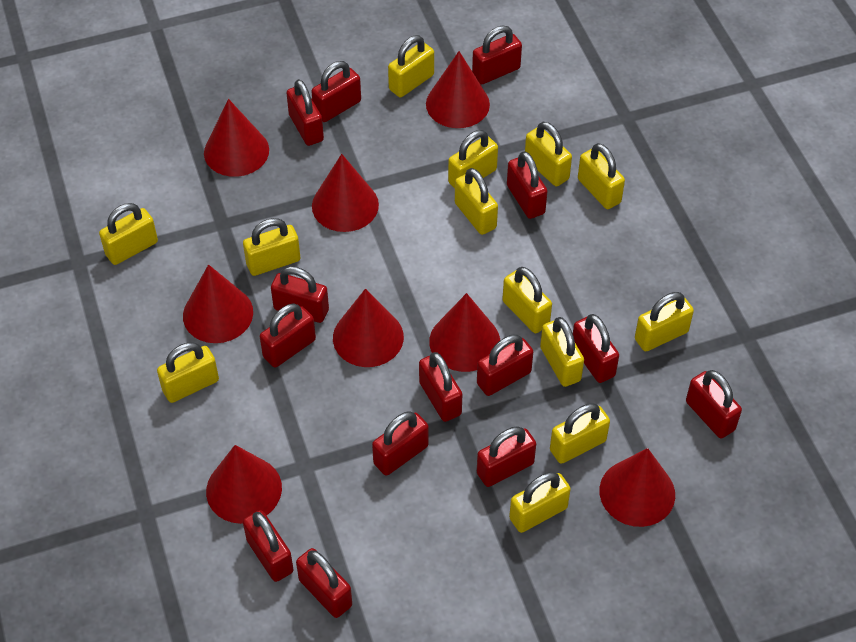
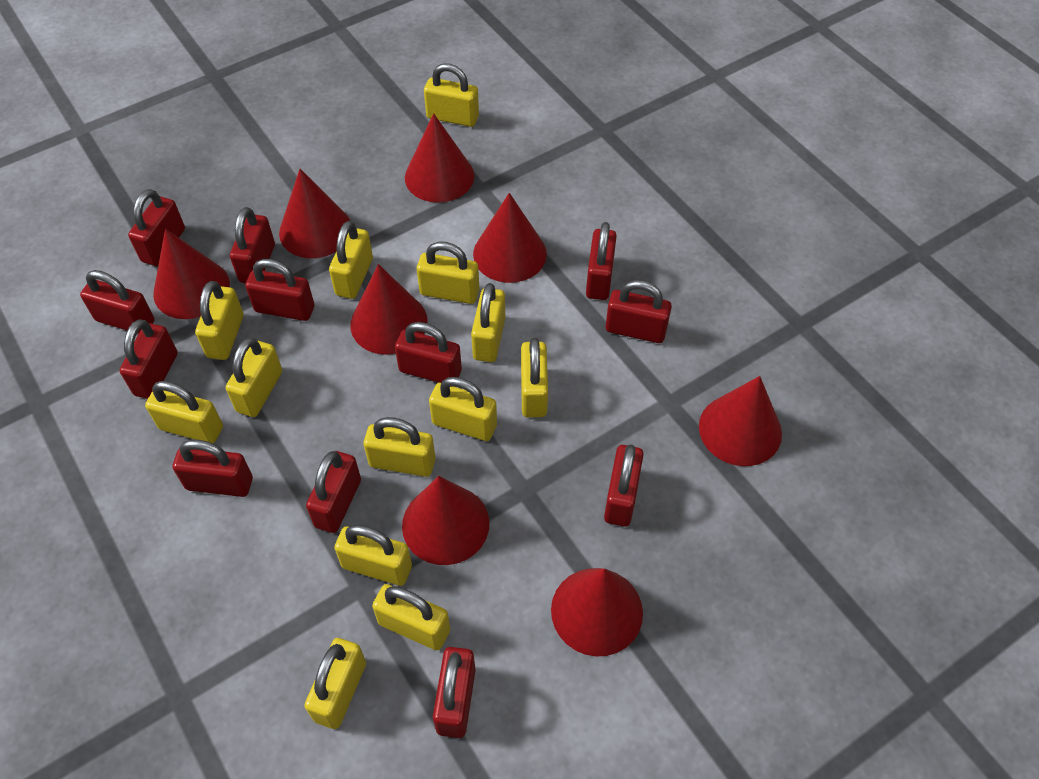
red padlock: [243,510,294,582] [260,304,316,367] [271,266,329,323] [286,79,324,146] [296,548,352,618] [311,61,361,122] [372,411,429,476] [419,352,462,422] [472,26,522,84] [477,334,533,396] [477,426,536,487] [507,151,547,219] [573,314,619,383] [686,370,742,439] = 14 -> [80,270,154,334] [119,319,178,399] [128,189,185,266] [173,440,253,497] [230,207,275,283] [245,259,314,321] [306,451,361,533] [395,322,462,383] [433,647,476,738] [586,222,617,300] [604,444,644,527] [606,280,672,343] = 12

